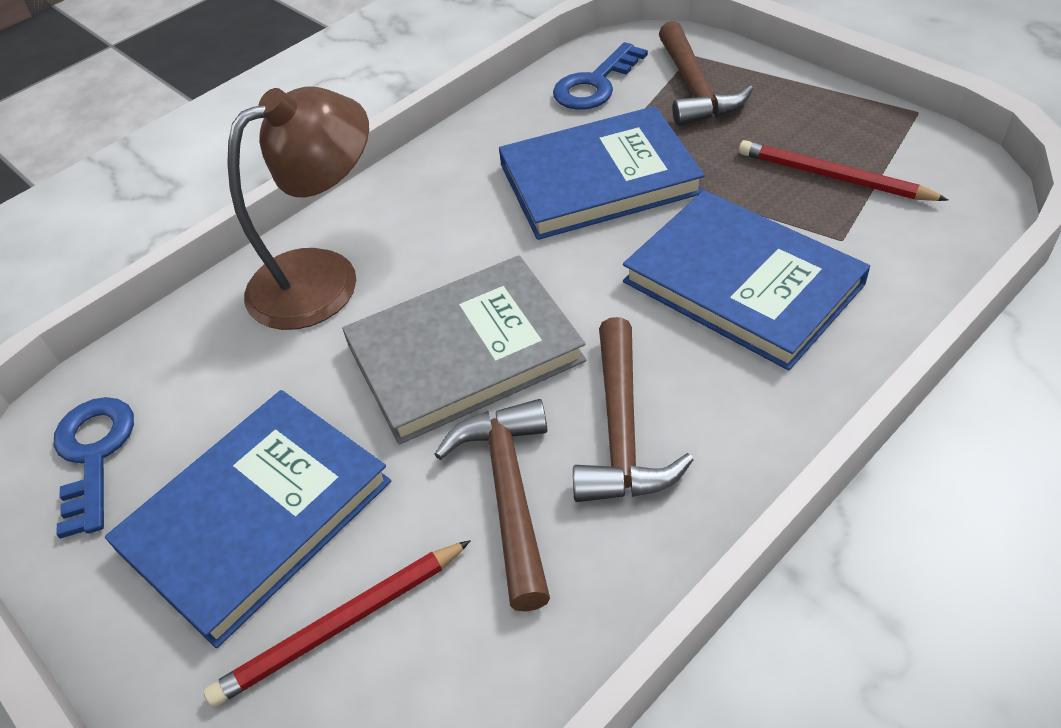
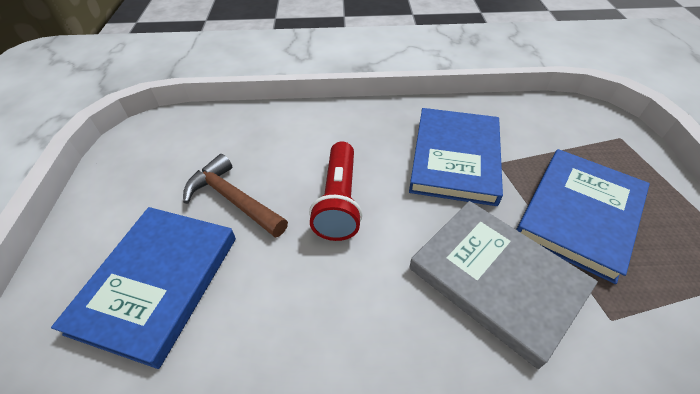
blue key: [54,397,134,539] [553,42,648,110] = 2 -> none = 0
brown hammer: [434,399,550,612] [573,317,693,502] [659,21,753,126] = 3 -> [183,154,288,238] = 1
brown lamp: [227,86,369,330] = 1 -> none = 0
red flashlight: none = 0 -> [309,141,362,241] = 1
red pencil: [204,540,471,707] [739,140,948,201] = 2 -> none = 0

